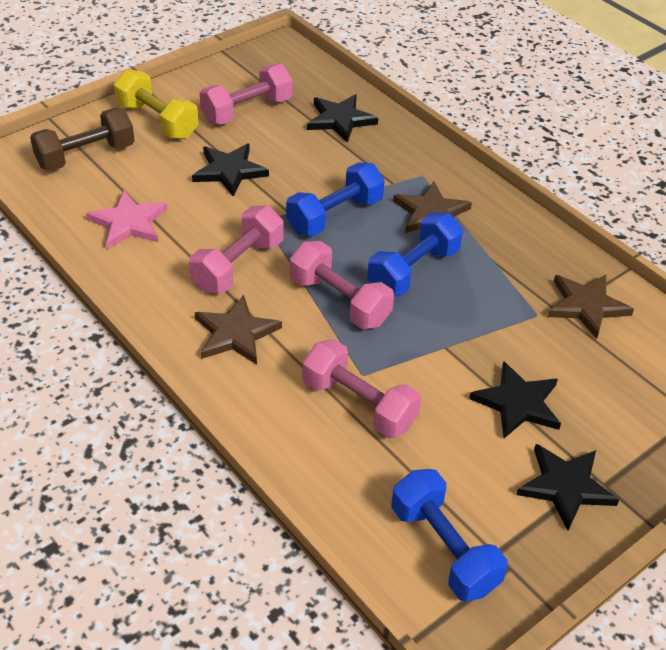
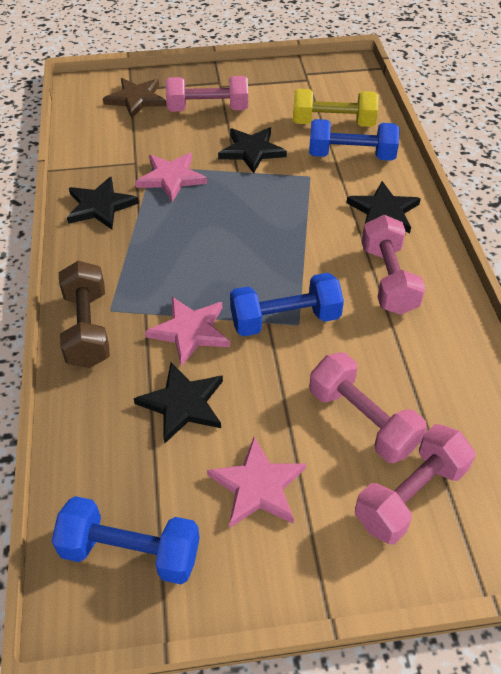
brown star: [195,295,282,365] [393,182,472,233] [548,275,634,339] = 3 -> [103,78,166,119] = 1
pink star: [86,190,168,249] = 1 -> [135,153,207,202] [145,297,230,367] [207,437,306,528] = 3

